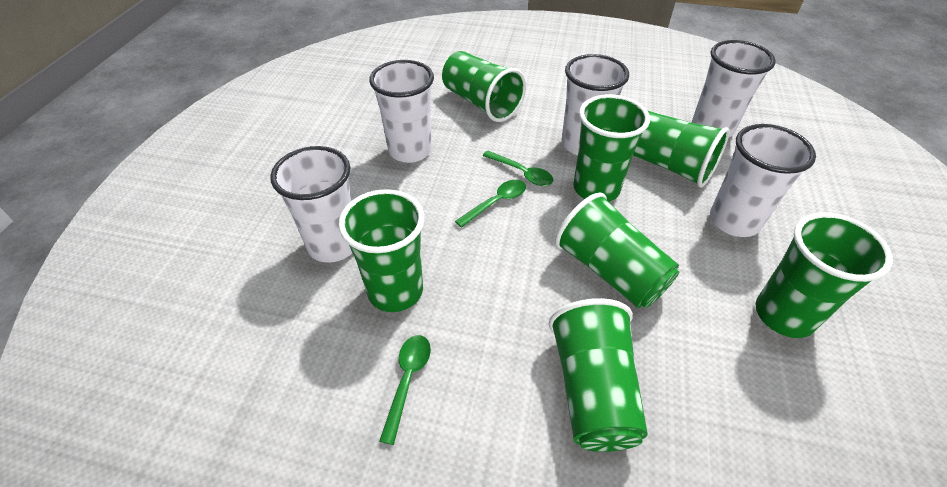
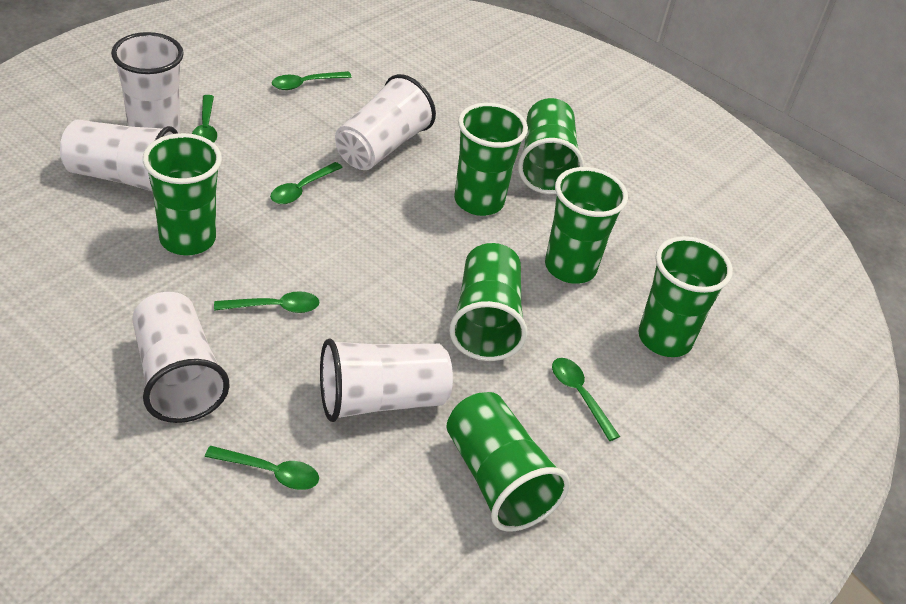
green spoon: [379,335,431,445] [455,180,526,228] [482,150,554,186] = 3 -> [192,95,217,143] [205,446,319,490] [214,291,319,313] [270,162,343,204] [272,71,352,90] [552,358,620,441] = 6

